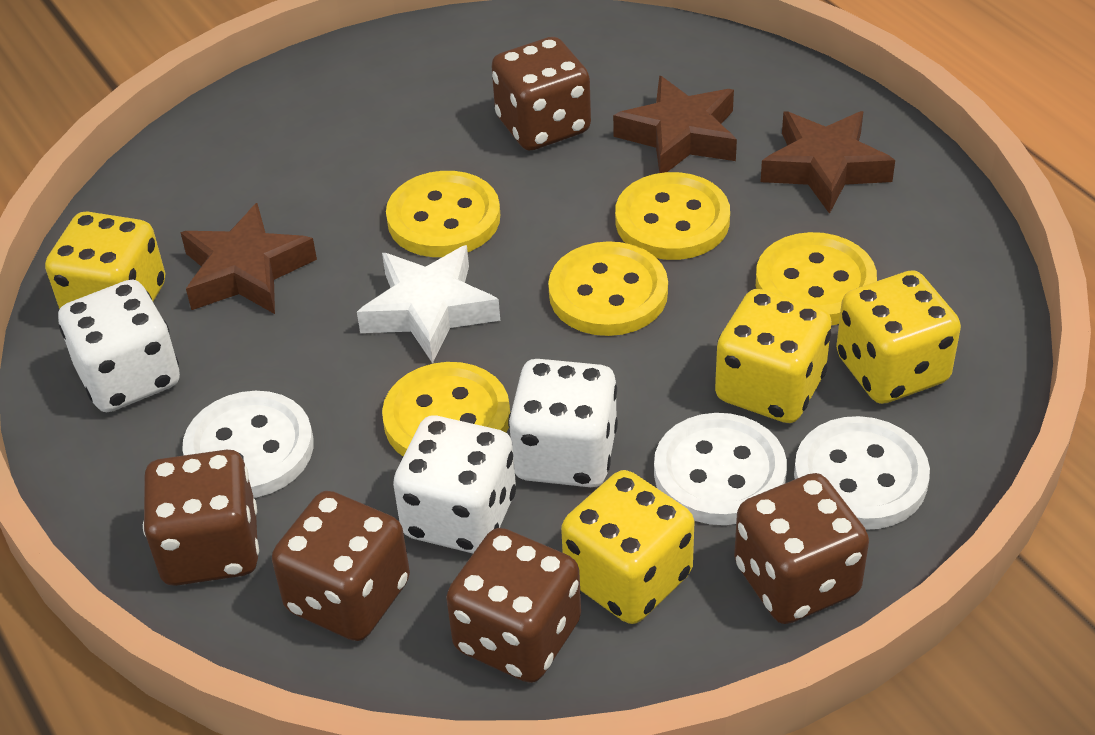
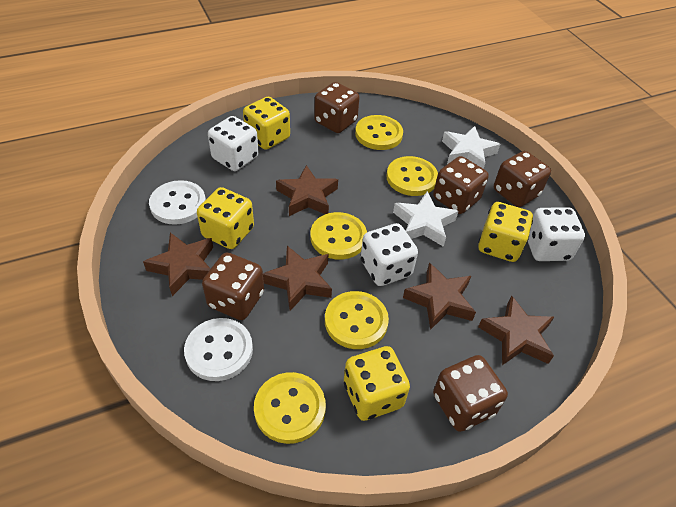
brown star: [180,203,317,314] [613,76,737,173] [761,111,895,214] = 3 -> [143,233,213,296] [263,246,332,311] [276,165,338,216] [403,263,476,330] [478,295,554,365] = 5
white button: [182,391,313,498] [654,413,787,525] [794,416,930,530] = 3 -> [149,180,206,225] [184,318,253,381] = 2
white star: [357,245,500,364] = 1 -> [393,191,459,247] [442,126,500,169] = 2

